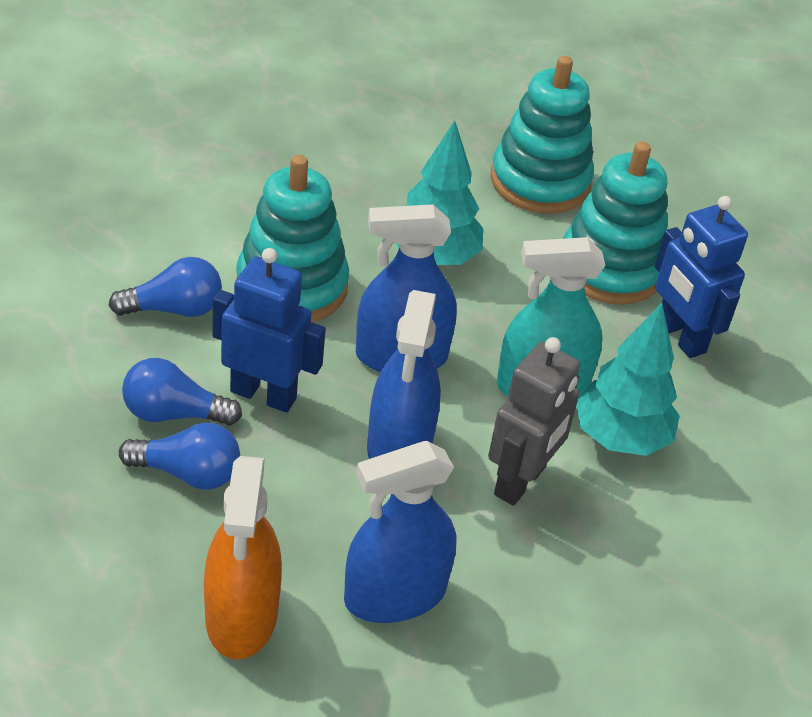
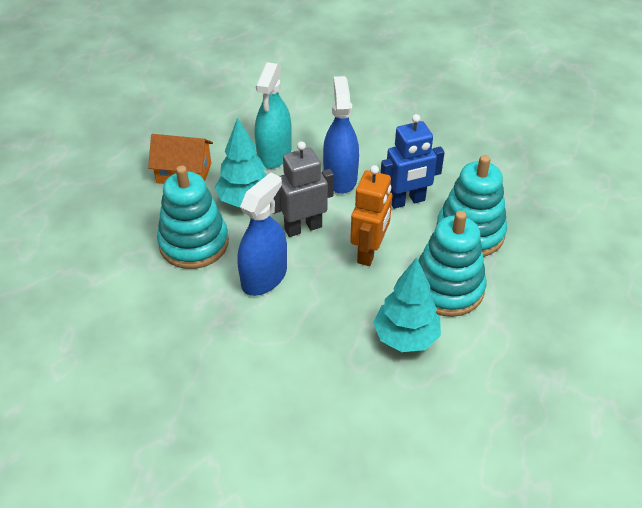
blue light bulb: [109,257,222,317] [119,423,240,489] [122,358,242,426] = 3 -> none = 0
blue robot: [213,248,326,413] [655,196,748,358] = 2 -> [381,114,445,209] = 1
blue spray bottle: [344,441,457,623] [356,204,457,372] [367,290,441,459] = 3 -> [237,172,287,296] [323,76,359,194] = 2
orange house: none = 0 -> [148,134,213,184] = 1
orange robot: none = 0 -> [350,165,392,266] = 1
orange spray bottle: [204,456,282,659] = 1 -> none = 0

